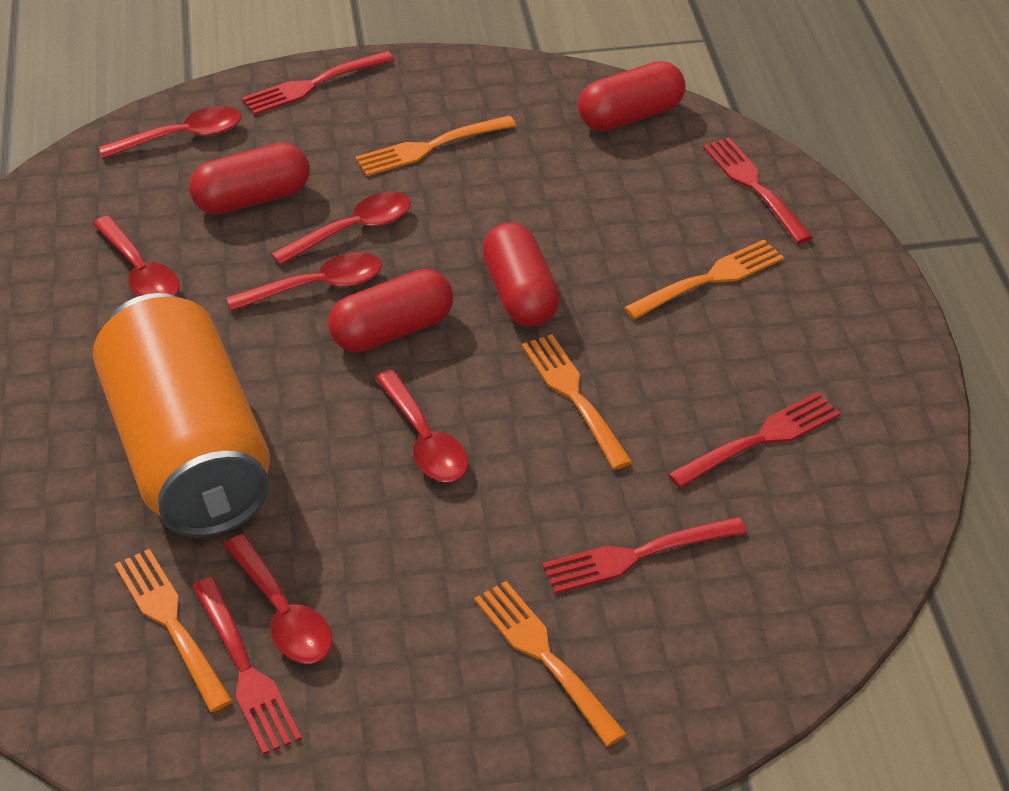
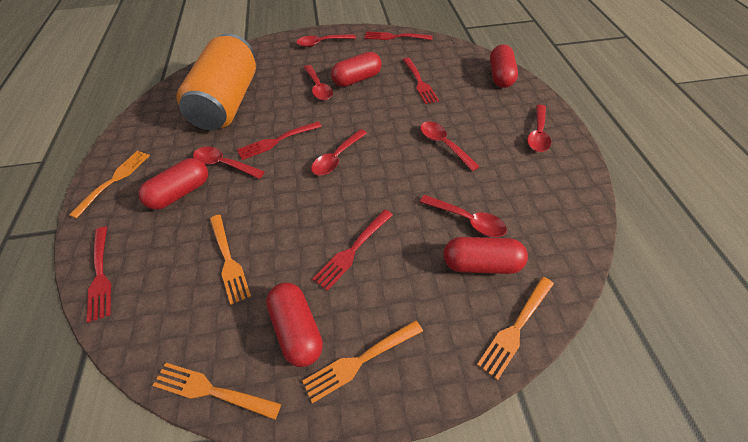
red capsule: [189,143,310,215] [328,269,453,352] [482,222,560,327] [578,61,686,131] = 4 -> [138,158,208,210] [266,282,323,367] [331,52,382,87] [444,237,528,274] [490,44,518,88] = 5
red spoon: [93,216,179,296] [99,106,241,159] [224,534,332,664] [226,253,382,311] [271,192,411,266] [375,369,468,482] = 6 -> [193,147,265,179] [296,34,356,47] [303,65,333,100] [311,129,367,175] [420,122,480,171] [420,195,507,237] [527,104,551,152] = 7

